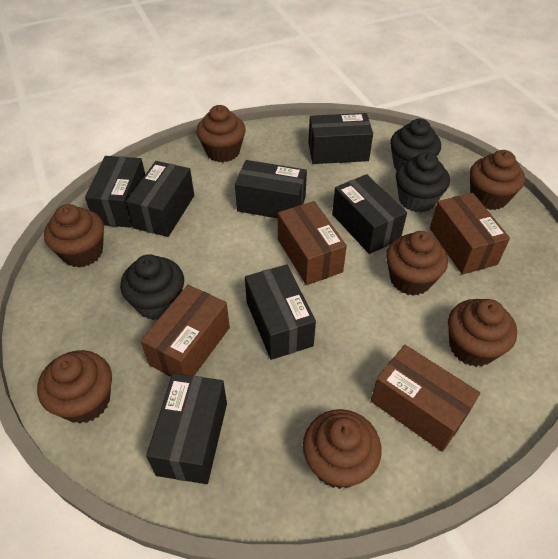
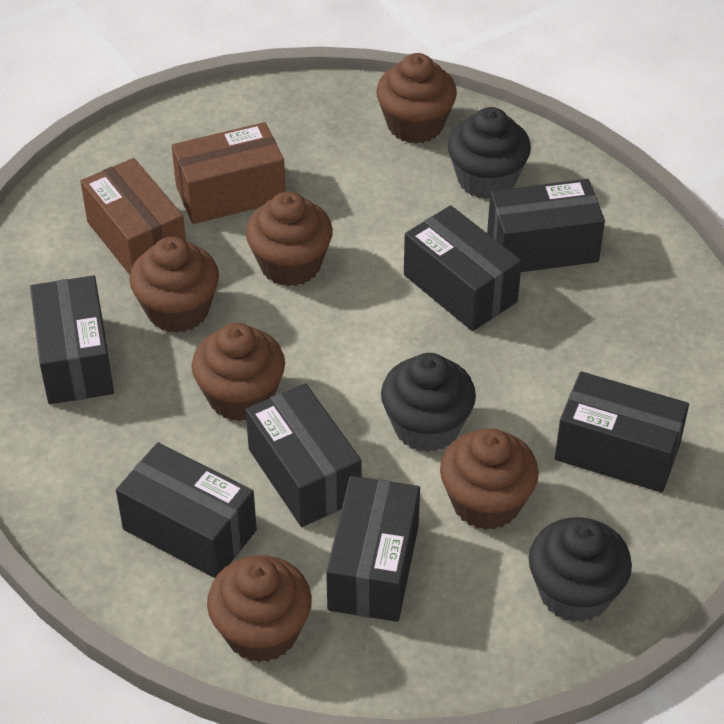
brown box: [140,285,230,377] [278,201,347,285] [371,345,480,452] [430,193,510,274] = 4 -> [80,158,186,275] [172,122,286,224] = 2
brown cupcake: [37,350,112,424] [44,204,104,268] [196,105,246,162] [303,409,382,489] [386,231,448,295] [448,299,517,367] [470,150,525,210] = 7 -> [130,237,219,333] [192,323,285,422] [207,555,312,662] [246,192,333,286] [376,53,457,143] [440,428,539,530] = 6

